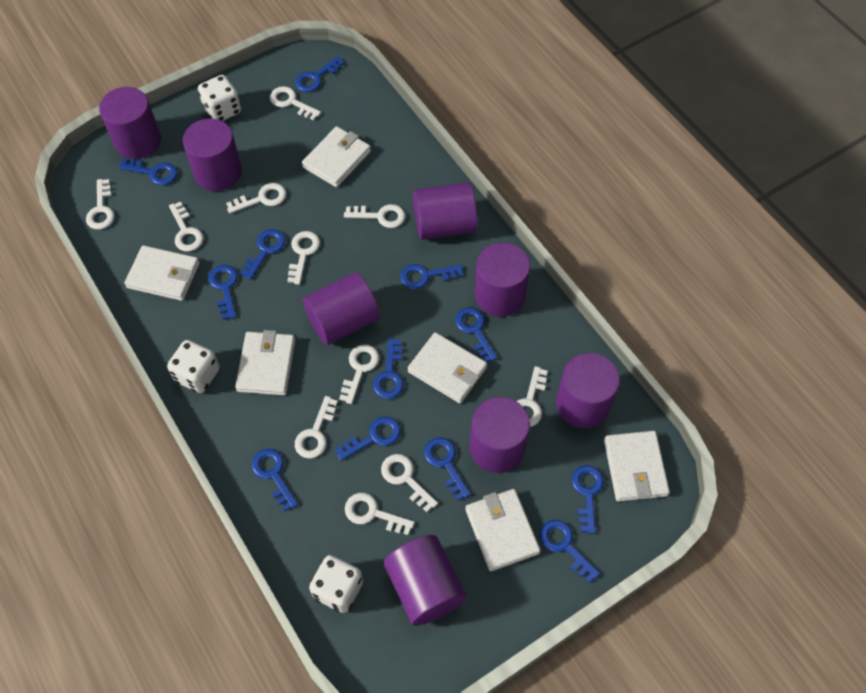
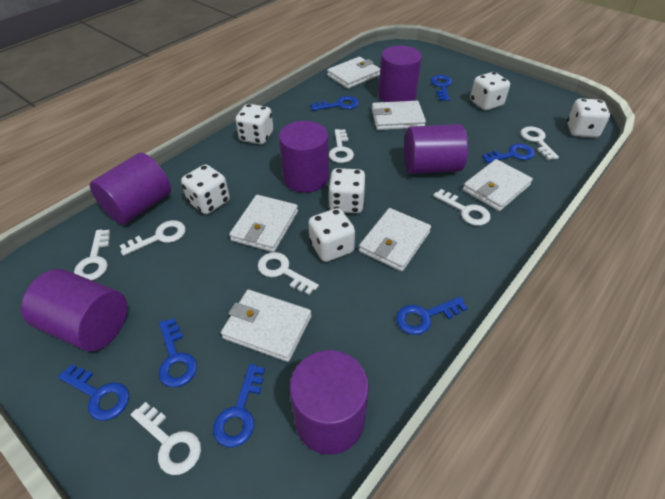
blue key: [119,158,178,185] [208,265,238,320] [240,229,286,280] [251,449,298,511] [295,56,345,92] [335,416,401,461] [373,339,404,399] [400,264,463,289] [424,437,471,500] [455,307,498,362] [540,520,600,583] [571,465,604,534] = 12 -> [58,364,129,421] [159,318,197,387] [213,364,265,447] [311,96,359,111] [396,297,468,335] [431,75,452,101] [482,144,535,163] = 7
purple cylinder: [99,87,161,159] [183,119,242,191] [303,273,380,345] [384,535,467,626] [413,182,477,240] [470,397,530,473] [475,243,530,317] [556,353,620,428] = 8 -> [21,269,127,351] [90,153,171,225] [279,121,329,193] [290,350,369,455] [378,46,422,102] [404,124,468,174] = 6
white dice: [167,340,220,393] [198,75,241,121] [309,555,363,613] = 3 -> [181,164,230,214] [235,104,273,144] [309,208,355,262] [328,168,366,213] [470,72,510,110] [567,98,610,138] = 6
white key: [86,179,114,229] [169,202,203,252] [226,183,286,214] [270,86,321,120] [287,231,320,285] [295,396,338,459] [339,345,379,404] [344,204,406,228] [345,493,415,535] [381,454,438,512] [516,366,548,427] = 11 -> [74,230,110,280] [119,220,186,256] [131,402,201,475] [258,252,319,295] [329,129,354,163] [433,189,490,226] [520,126,559,160] = 7

